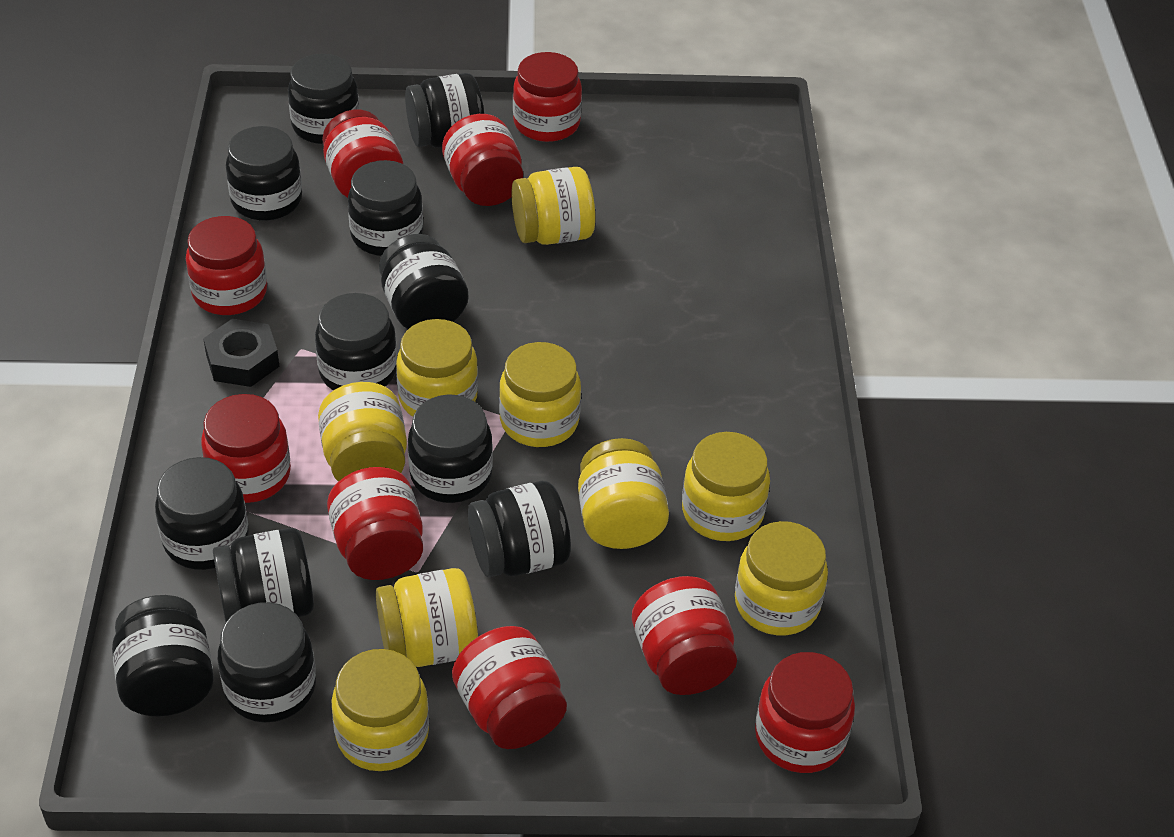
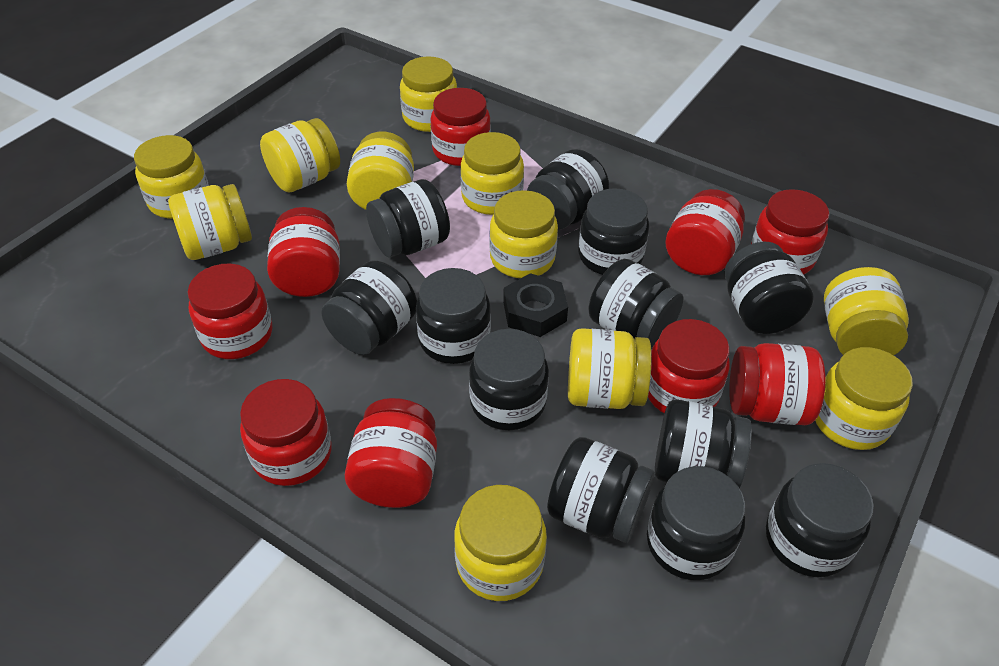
yellow jar: [318,382,407,482] [331,649,429,771] [376,568,478,667] [396,319,478,417] [499,342,581,447] [511,167,595,245] [578,438,669,549] [682,432,770,541] [735,521,828,635] = 9 -> [134,135,209,219] [168,184,252,260] [260,118,340,193] [347,132,414,210] [400,56,457,132] [454,485,547,601] [460,132,524,215] [489,190,558,278] [568,328,652,409] [815,347,913,450] [824,267,909,355] = 11

